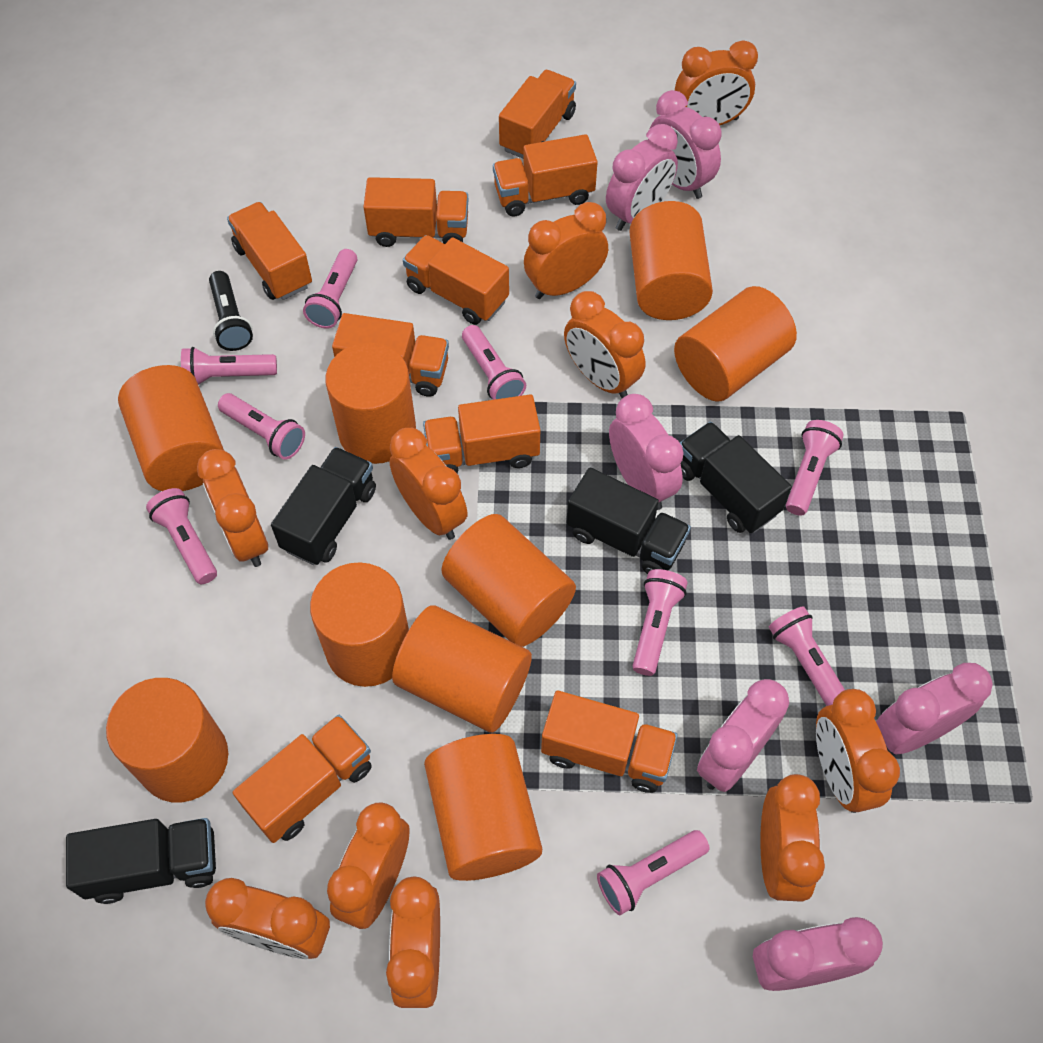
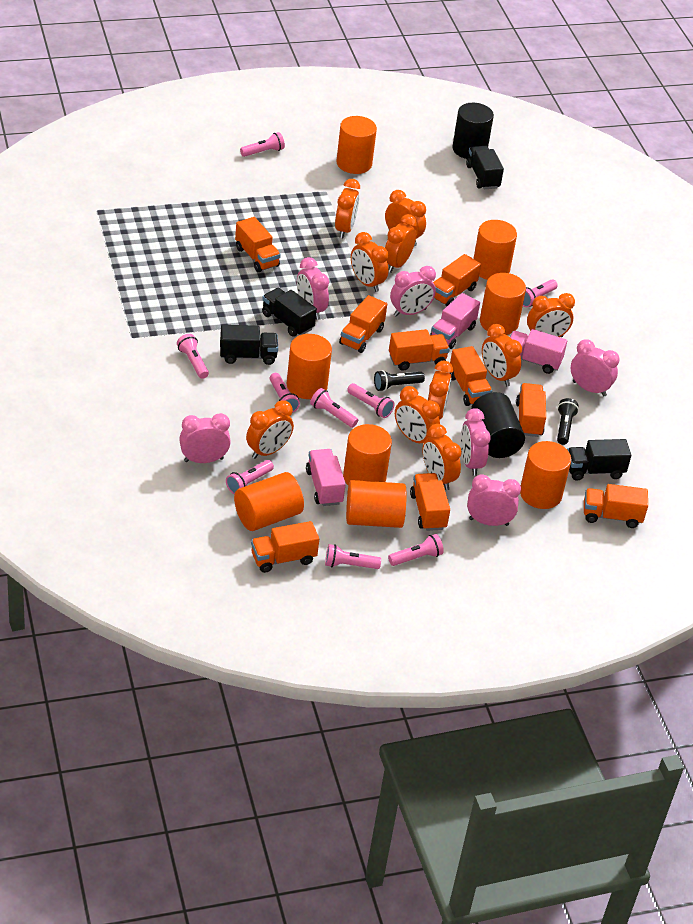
black cylinder: none = 0 -> [452,103,494,159] [471,392,525,458] = 2
black flashlight: [209,271,253,351] = 1 -> [374,370,425,391] [557,398,579,445] = 2
orange cylinder: [106,678,228,802] [118,365,224,491] [310,562,409,687] [325,342,416,464] [392,605,532,733] [424,734,542,881] [441,514,576,647] [629,201,713,320] [674,286,797,402] = 9 -> [234,472,304,531] [287,334,332,399] [336,116,377,174] [343,424,392,485] [346,480,407,528] [473,220,517,280] [480,273,526,335] [520,441,571,509] = 8
pink truck: none = 0 -> [306,449,346,506] [430,293,480,349] [510,329,567,374] = 3

